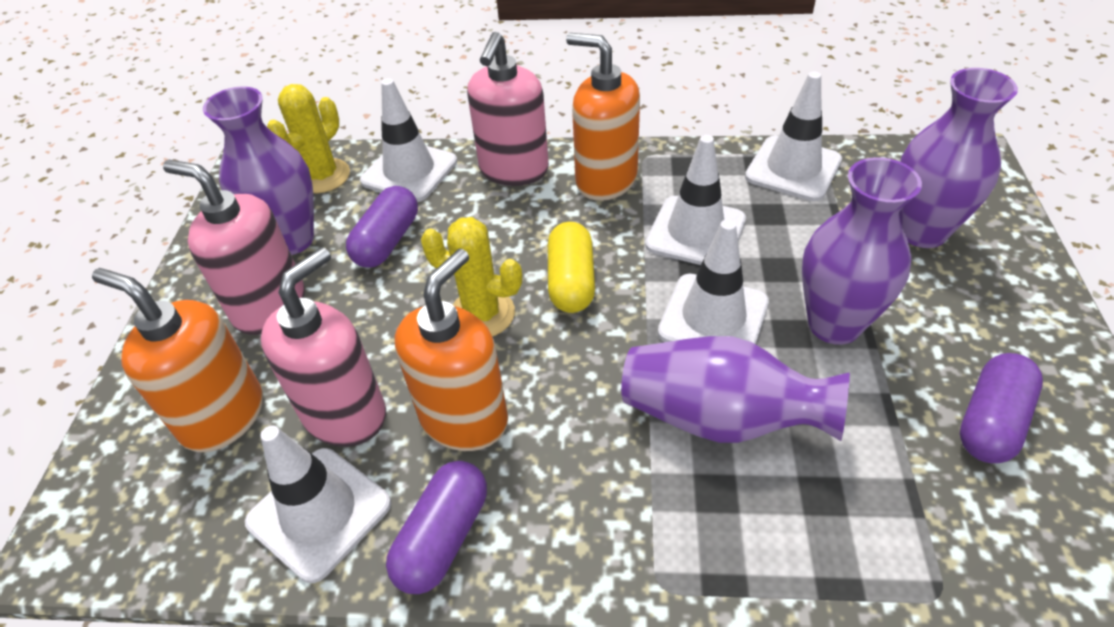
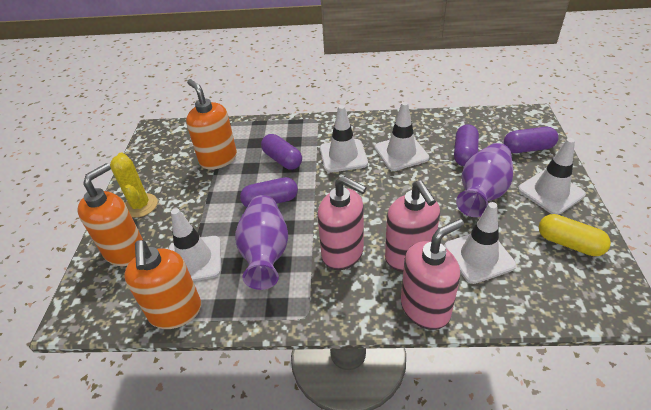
purple capsule: [346,186,418,268] [386,461,487,594] [960,353,1043,463] = 3 -> [240,177,298,207] [261,134,302,170] [454,124,479,166] [503,127,558,153] = 4
purple vase: [203,86,314,255] [621,336,850,443] [802,157,922,345] [899,68,1018,248] = 4 -> [235,195,288,290] [456,143,513,217] = 2
yellow cactus: [267,84,350,193] [421,217,522,337] = 2 -> [110,153,157,218] = 1

